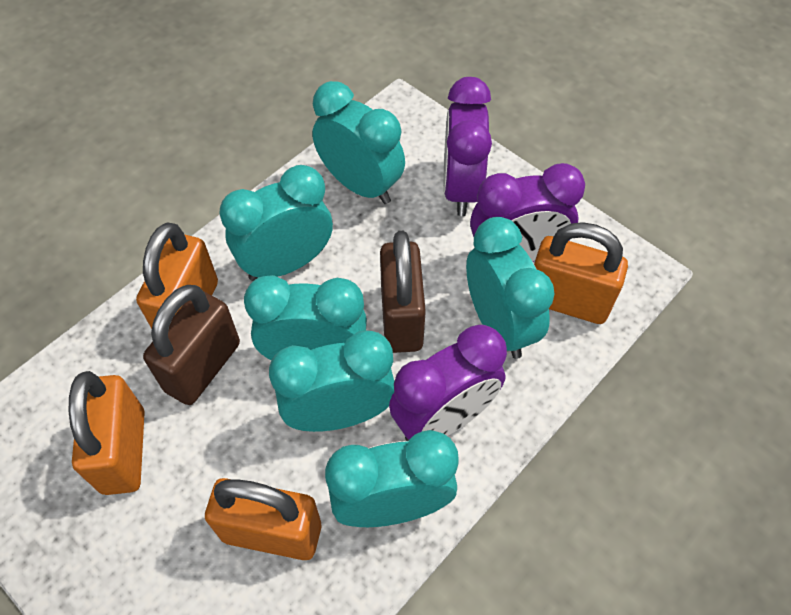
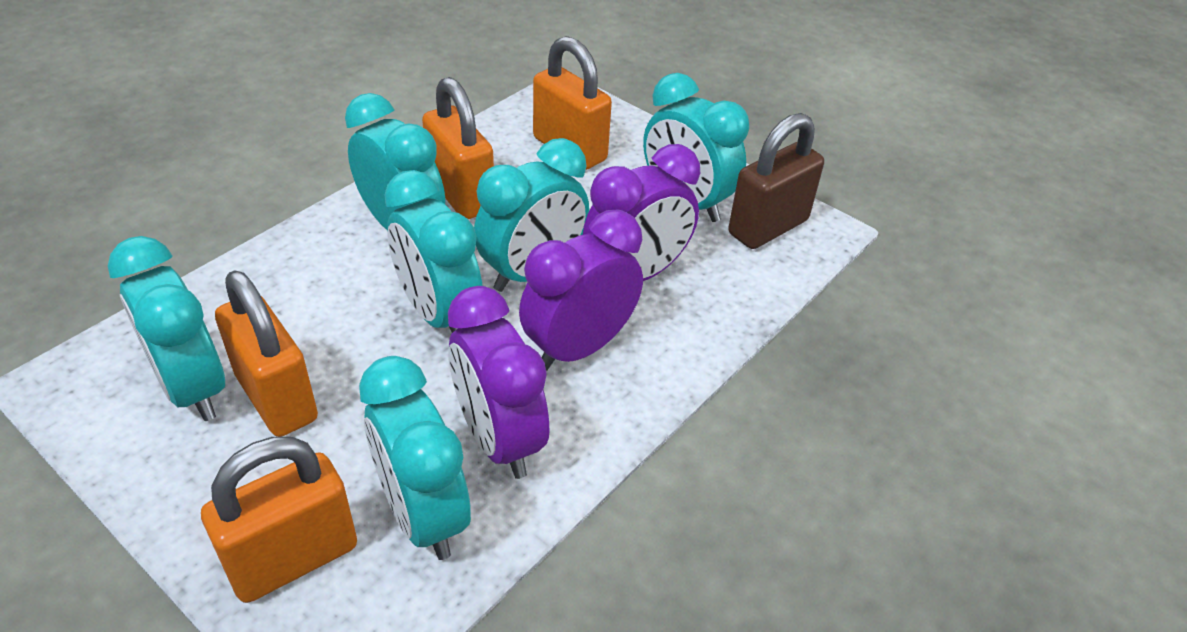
brown padlock: [143,285,240,405] [380,231,426,353] = 2 -> [728,113,824,249] = 1

